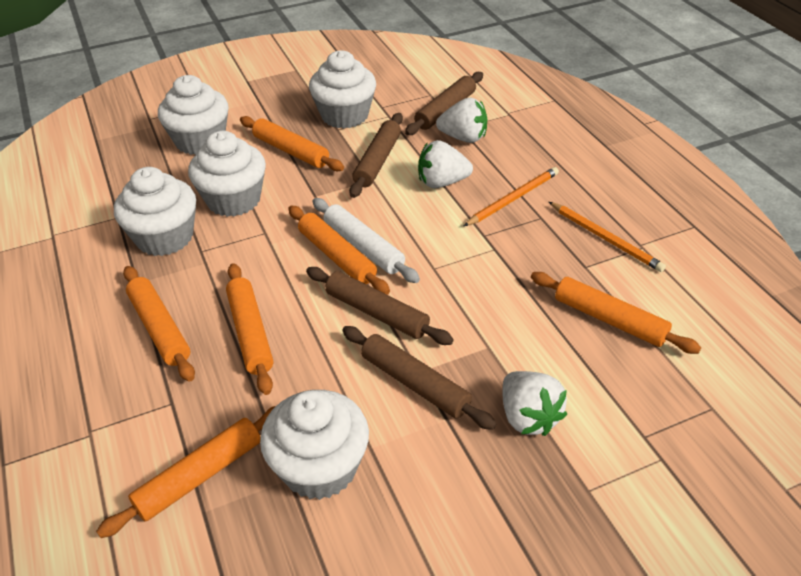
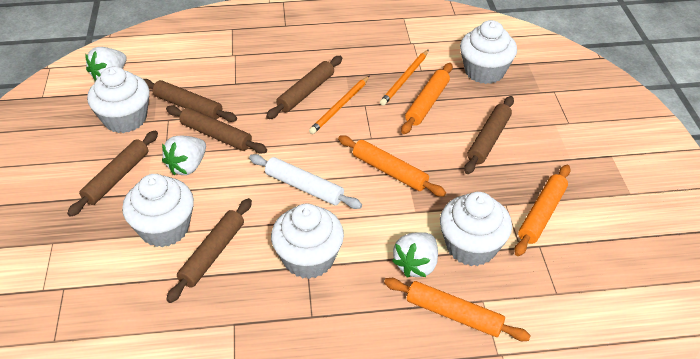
brown rolling pin: [306,267,454,345] [342,326,496,430] [349,113,403,198] [405,72,483,135] = 4 -> [67,131,158,217] [143,79,237,122] [166,106,267,153] [166,198,252,303] [266,56,342,119] [464,96,514,174] = 6
orange rolling pin: [96,406,276,538] [123,266,195,382] [226,263,273,395] [240,116,344,171] [288,206,390,295] [531,272,701,354] = 6 -> [338,135,446,197] [384,278,531,341] [401,63,453,134] [514,165,571,256] = 4

